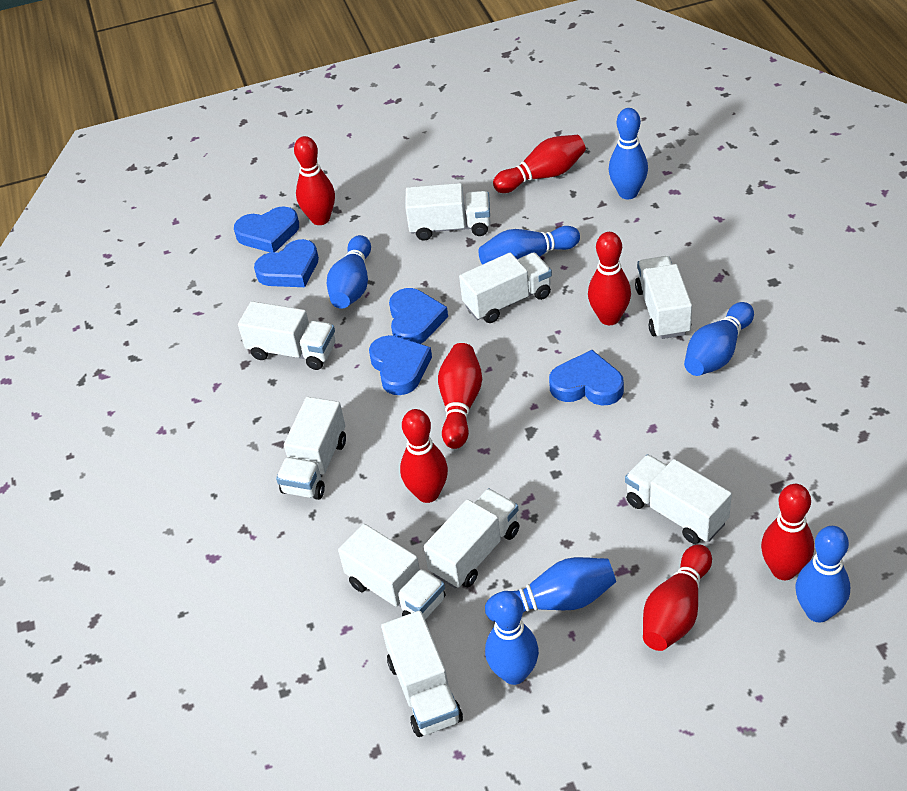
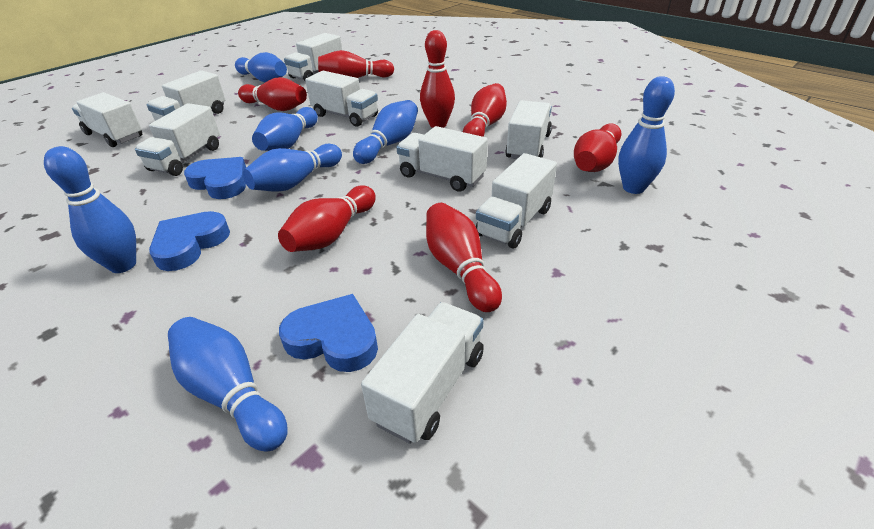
blue heart: [234,206,299,253] [254,239,319,287] [369,335,432,395] [389,288,448,344] [549,350,624,406] = 5 -> [149,211,230,271] [184,157,246,199] [279,294,378,372] = 3

